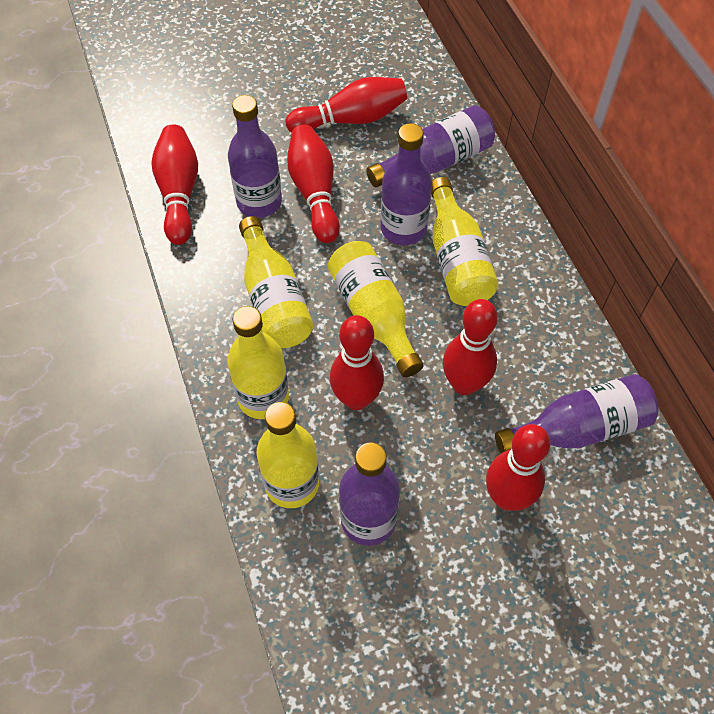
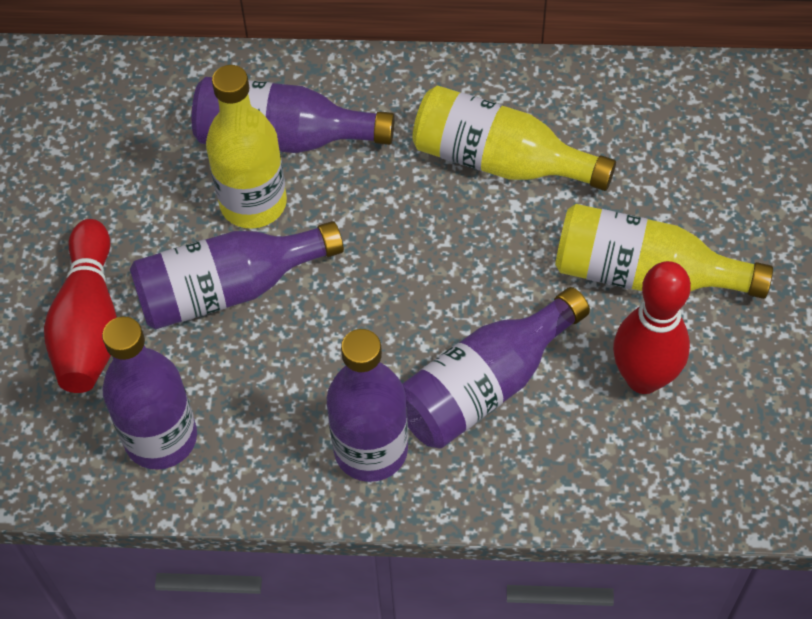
red bowling pin: [152,125,198,245] [286,77,407,133] [287,125,340,243] [330,315,384,410] [443,299,498,395] [486,424,550,511] = 6 -> [44,219,117,393] [613,261,691,394] = 2
yellow bottle: [227,306,289,419] [239,216,314,348] [257,402,319,508] [328,241,424,377] [431,177,499,306] = 5 -> [206,65,287,229] [412,86,616,191] [555,204,773,299] = 3

